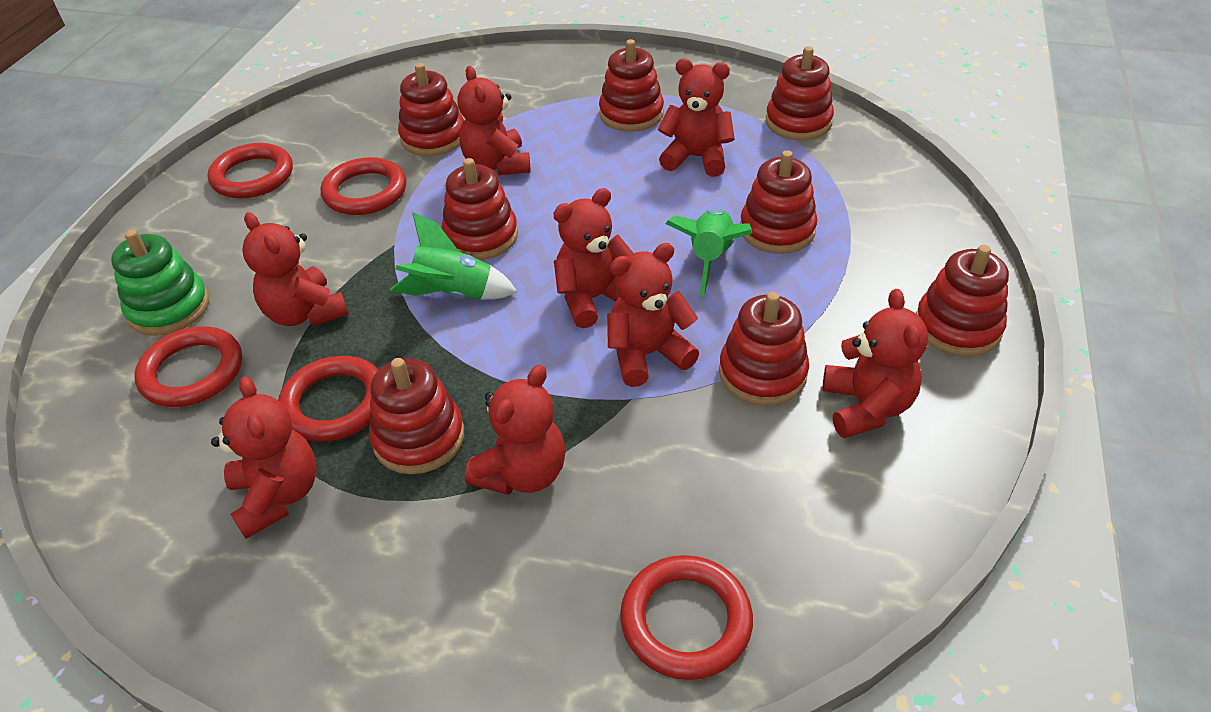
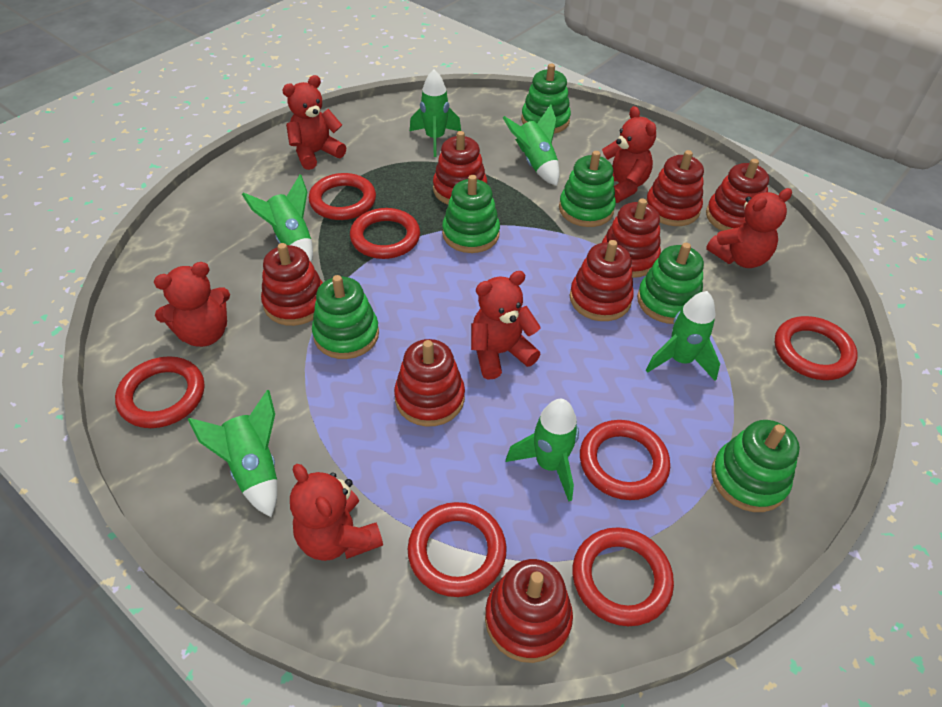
green rocket: [390,212,517,300] [666,209,753,296] = 2 -> [188,390,277,517] [242,174,313,263] [410,69,461,157] [503,105,559,186] [506,399,579,501] [646,291,720,381] = 6
green stacking toy: [111,230,209,336] = 1 -> [312,275,379,359] [442,175,500,253] [521,64,571,134] [559,151,616,227] [637,243,704,324] [711,420,800,512] = 6
red ring: [134,327,242,407] [207,143,293,198] [278,356,378,442] [321,157,407,215] [620,555,753,680] = 5 -> [115,356,204,428] [309,173,376,220] [350,208,420,259] [408,502,507,597] [572,527,674,626] [580,420,670,500] [774,316,858,380] = 7
red teddy bear: [211,376,317,539] [242,212,348,327] [458,66,531,175] [465,365,565,495] [553,188,634,328] [607,243,699,387] [658,59,735,177] [822,289,928,438] = 8 -> [154,262,230,347] [282,75,346,170] [290,464,383,561] [471,271,541,380] [602,106,656,203] [706,188,792,268] = 6

